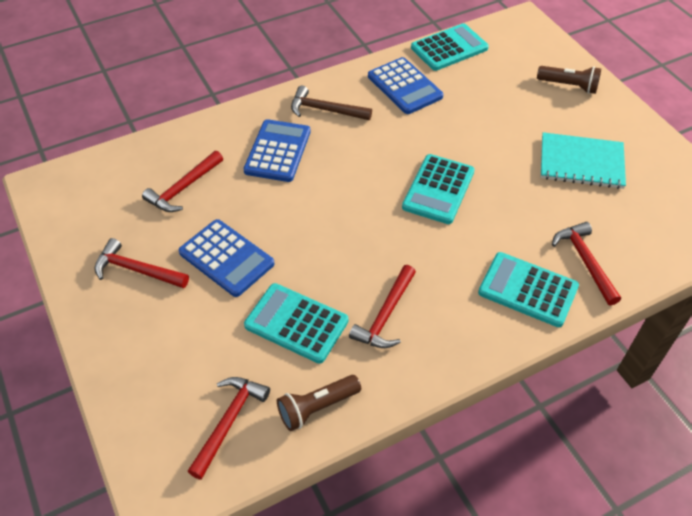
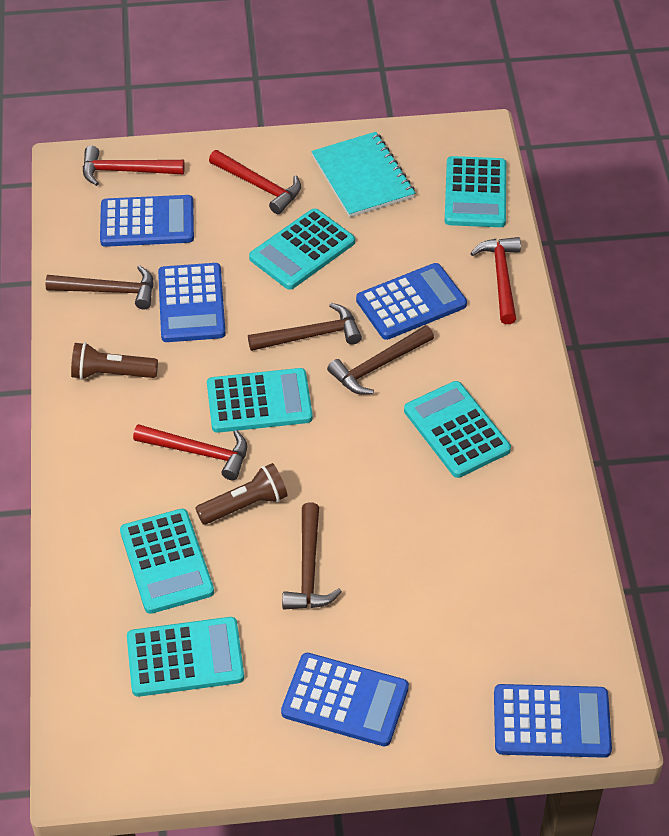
blue calculator: [179,219,274,297] [244,119,311,182] [368,57,443,114] = 3 -> [100,195,194,247] [158,263,226,342] [281,653,409,746] [356,263,467,340] [494,684,612,758] = 5
brown hammer: [291,86,372,120] = 1 -> [45,265,154,309] [248,303,362,351] [282,503,342,610] [327,325,434,395] = 4
red hammer: [94,238,189,288] [142,151,223,212] [187,377,270,480] [349,265,416,348] [552,222,621,306] = 5 -> [83,146,185,186] [133,424,247,480] [209,150,301,214] [470,237,521,324] = 4
turquoise calculator: [244,283,348,364] [402,154,475,224] [411,23,489,71] [478,252,579,327] = 4 -> [120,509,214,614] [127,617,244,697] [207,368,313,433] [249,208,355,290] [404,381,511,478] [445,156,506,227] = 6

